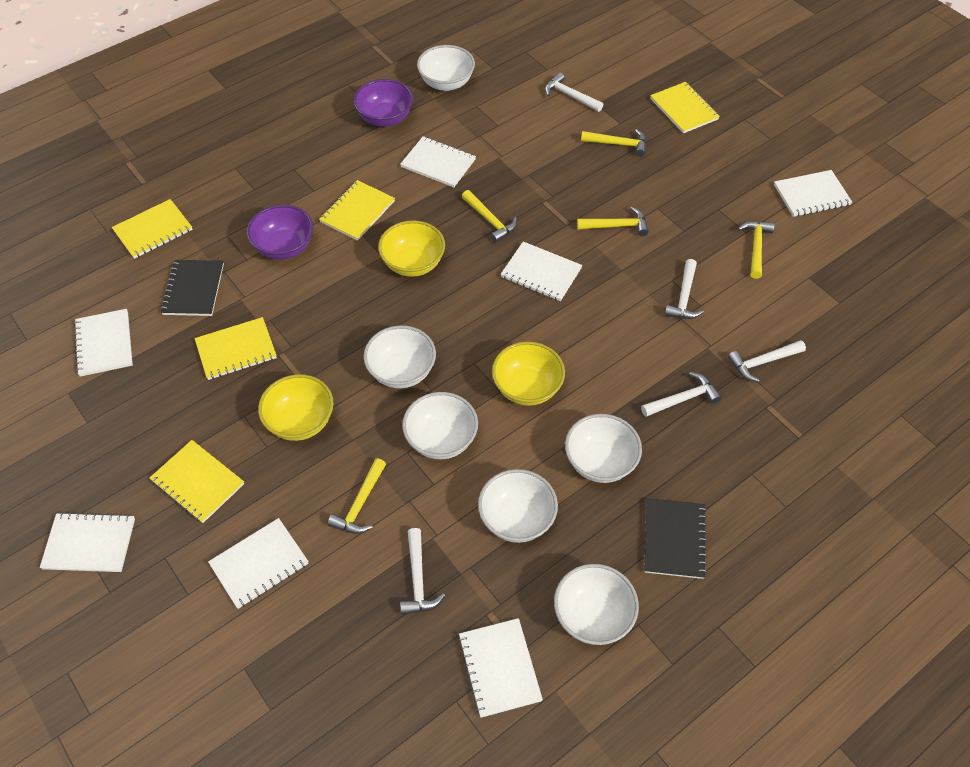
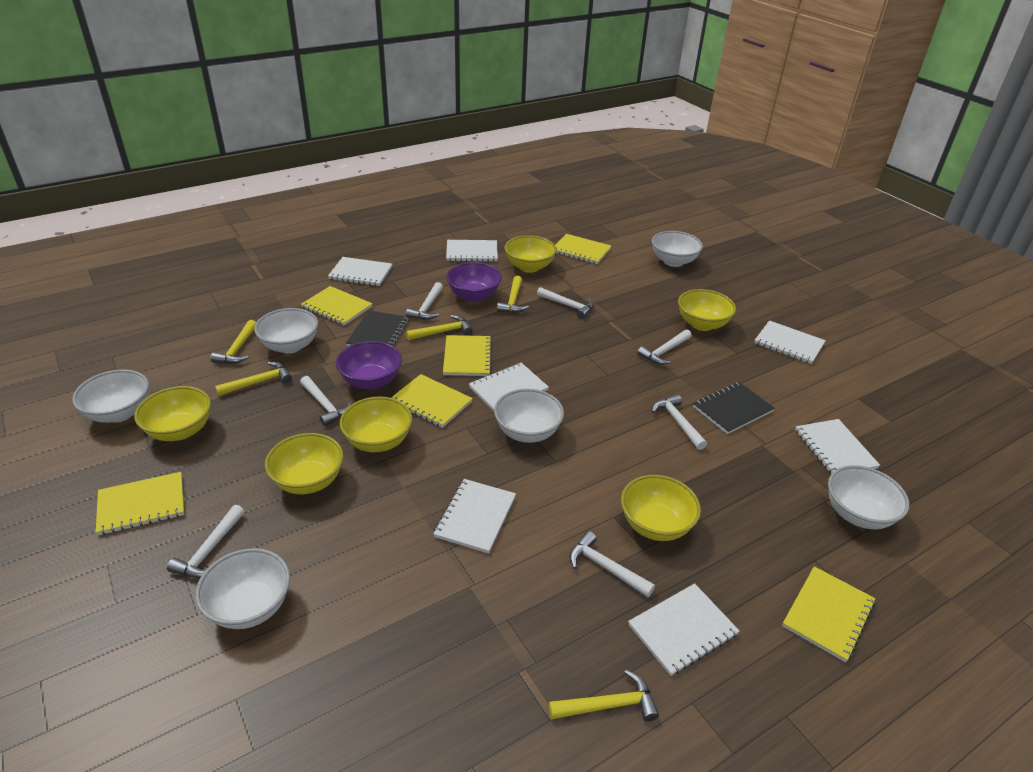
white hammer: [400,528,445,615] [545,72,603,112] [641,372,721,417] [665,259,704,319] [728,340,806,382] = 5 -> [167,505,245,578] [300,376,352,426] [406,282,443,320] [537,287,594,319] [569,531,655,597] [637,330,692,365] [652,394,707,450] = 7
yellow bowl: [258,374,334,441] [378,220,445,277] [492,341,565,406] = 3 -> [134,386,211,441] [265,433,343,494] [340,397,412,452] [505,235,556,273] [621,475,701,541] [678,289,736,331] = 6
yellow notebook: [112,199,193,259] [150,440,244,523] [195,317,277,380] [319,180,395,241] [650,82,720,133] = 5 -> [96,472,184,535] [301,286,373,326] [391,374,473,428] [443,335,492,376] [555,234,611,264] [782,566,875,662] = 6

